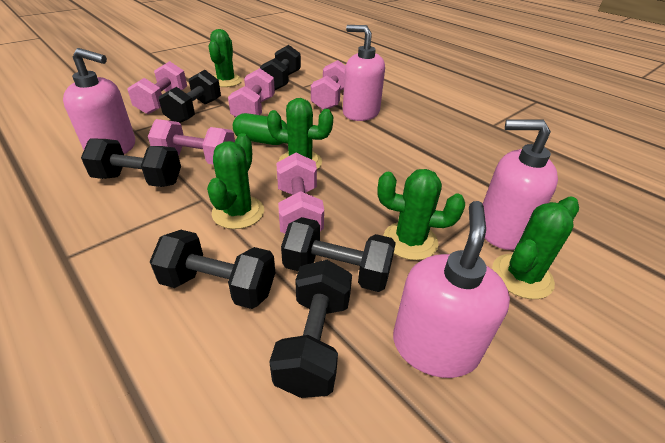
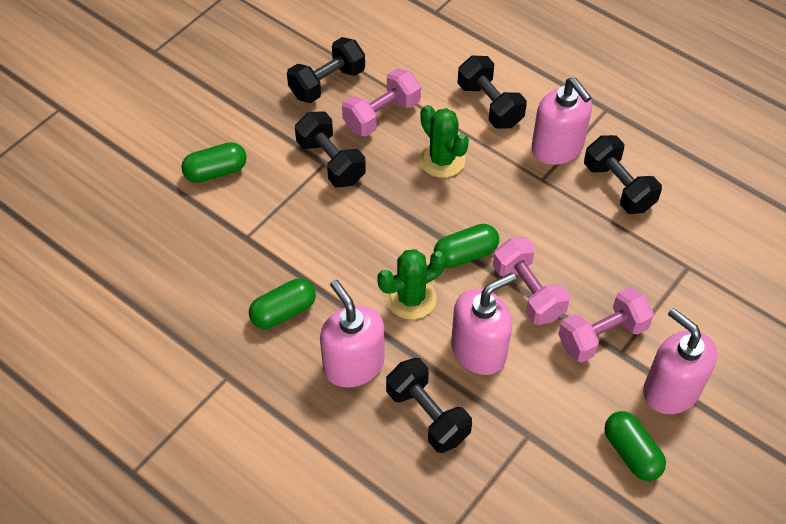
black dumbbell: [81,138,181,187] [150,230,275,309] [159,70,221,123] [260,45,301,90] [269,260,352,398] [281,217,396,292] = 6 -> [287,37,365,103] [295,111,366,187] [386,358,472,453] [458,55,527,129] [584,135,662,214] = 5
green cactus: [207,133,264,229] [209,29,242,87] [267,98,333,169] [377,169,465,260] [492,196,579,299] = 5 -> [377,249,446,320] [419,105,469,178] = 2
green capsule: [233,113,287,145] = 1 -> [181,142,247,183] [249,278,316,329] [434,224,499,268] [604,411,666,481] = 4
pink dumbbell: [127,61,187,114] [148,119,235,165] [228,68,275,117] [277,153,324,234] [311,60,346,110] = 5 -> [342,68,421,136] [493,237,570,325] [558,287,654,363] = 3

